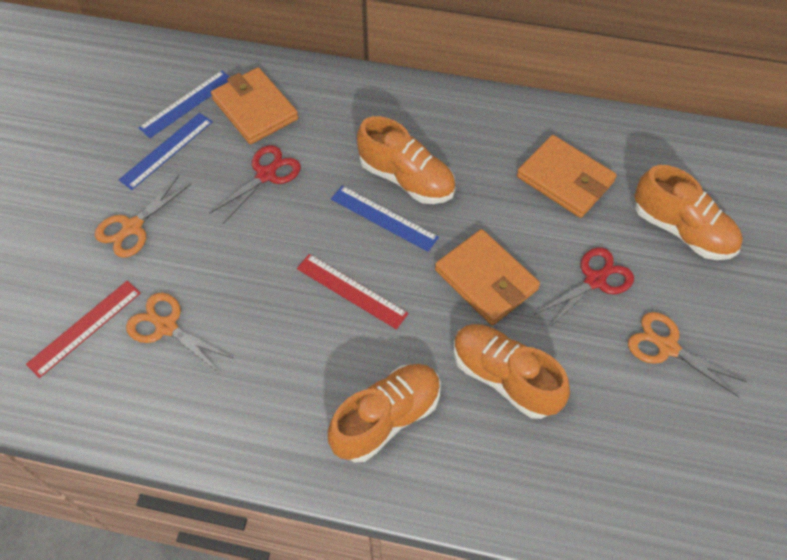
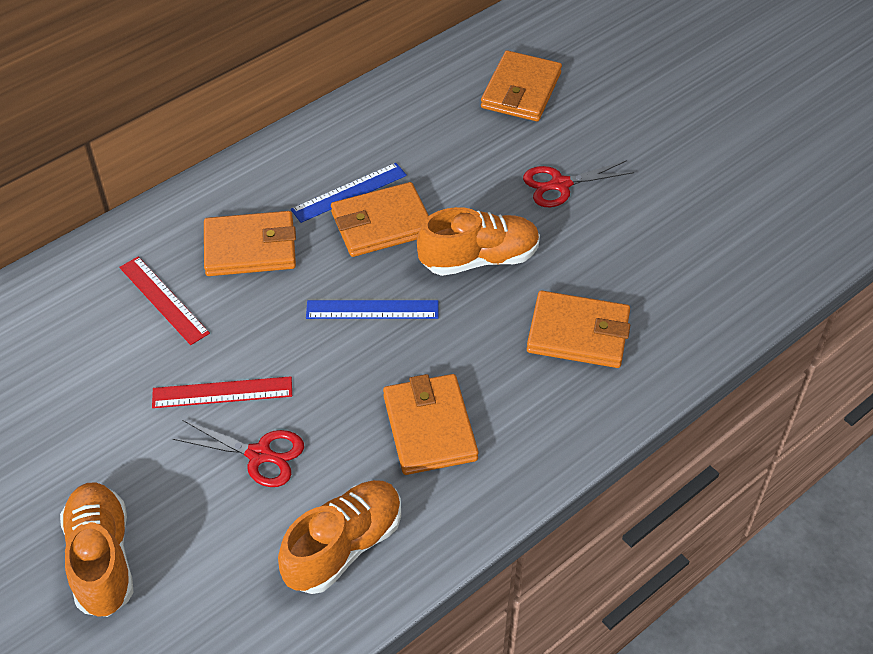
blue ruler: [119,113,213,190] [138,70,230,138] [331,186,439,252] = 3 -> [291,163,407,223] [306,300,438,319] = 2
orange scissors: [95,176,191,258] [126,293,234,373] [628,312,747,397] = 3 -> none = 0
orange shoe: [328,364,441,462] [357,116,456,204] [454,324,570,419] [634,165,743,260] = 4 -> [60,482,134,617] [278,480,401,594] [417,207,540,276] = 3
orange wallet: [211,68,298,144] [435,229,540,326] [517,135,617,218] = 3 -> [204,211,296,276] [331,182,429,257] [383,374,479,475] [481,50,562,121] [527,290,630,368] = 5

